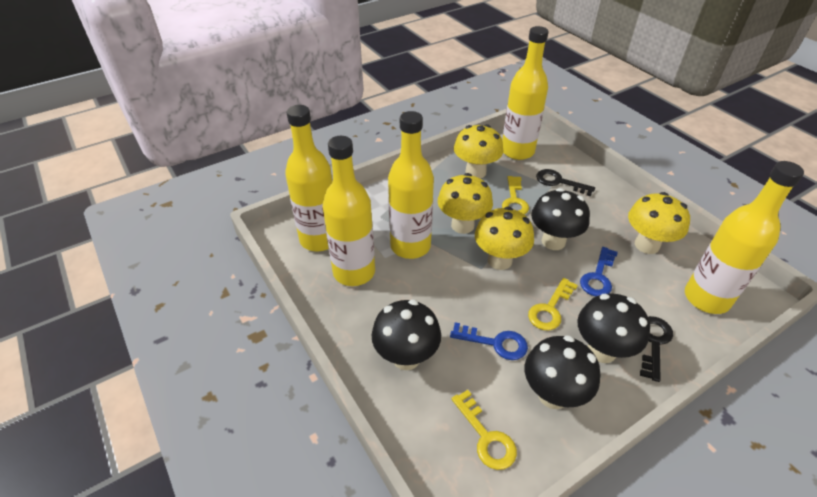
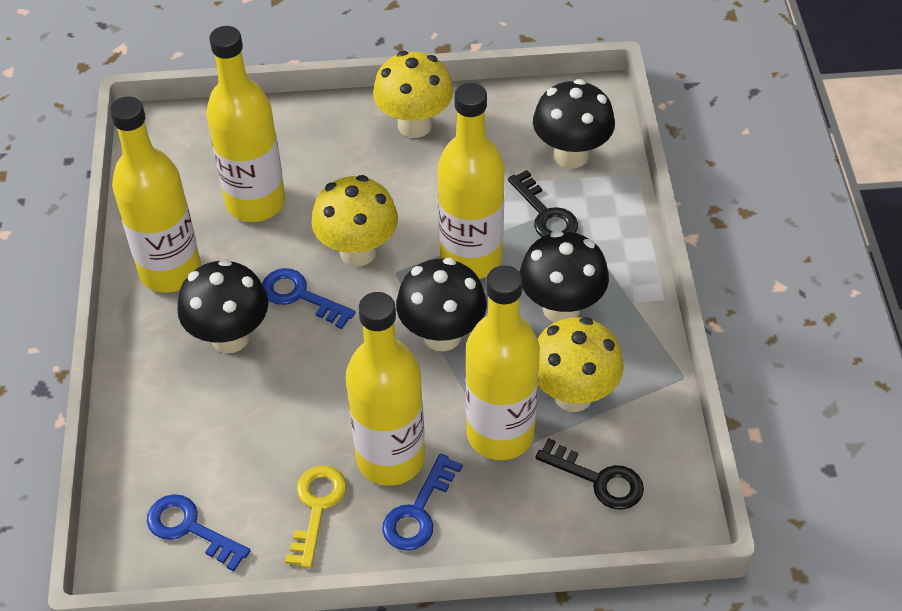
blue key: [450,322,528,360] [580,247,618,296] = 2 -> [147,494,250,571] [262,268,356,329] [382,454,462,550] = 3
yellow key: [451,390,517,470] [502,176,529,215] [528,278,578,330] = 3 -> [285,465,347,568] = 1
yellow mushroom: [438,173,493,234] [454,124,503,179] [475,206,534,270] [628,192,690,254] = 4 -> [311,175,398,266] [373,51,454,138] [538,317,624,412] = 3

